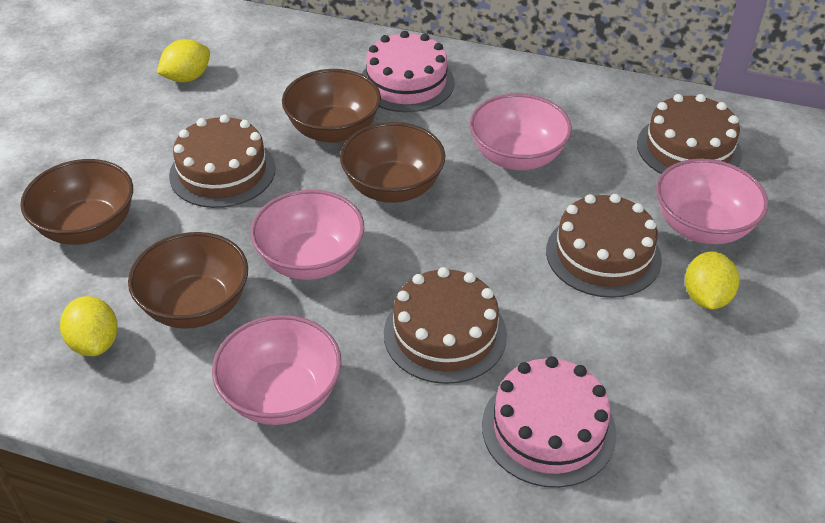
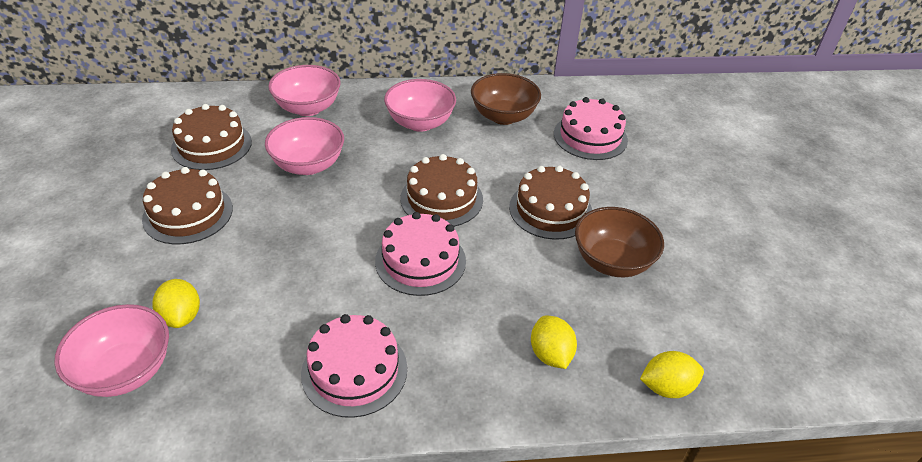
brown bowl: [20,159,133,245] [128,232,248,329] [282,69,381,143] [340,122,445,203] = 4 -> [471,73,541,125] [575,207,664,277] = 2
pink cake: [362,31,455,112] [482,356,617,488] = 2 -> [301,314,407,418] [375,212,466,296] [554,97,628,160] = 3

